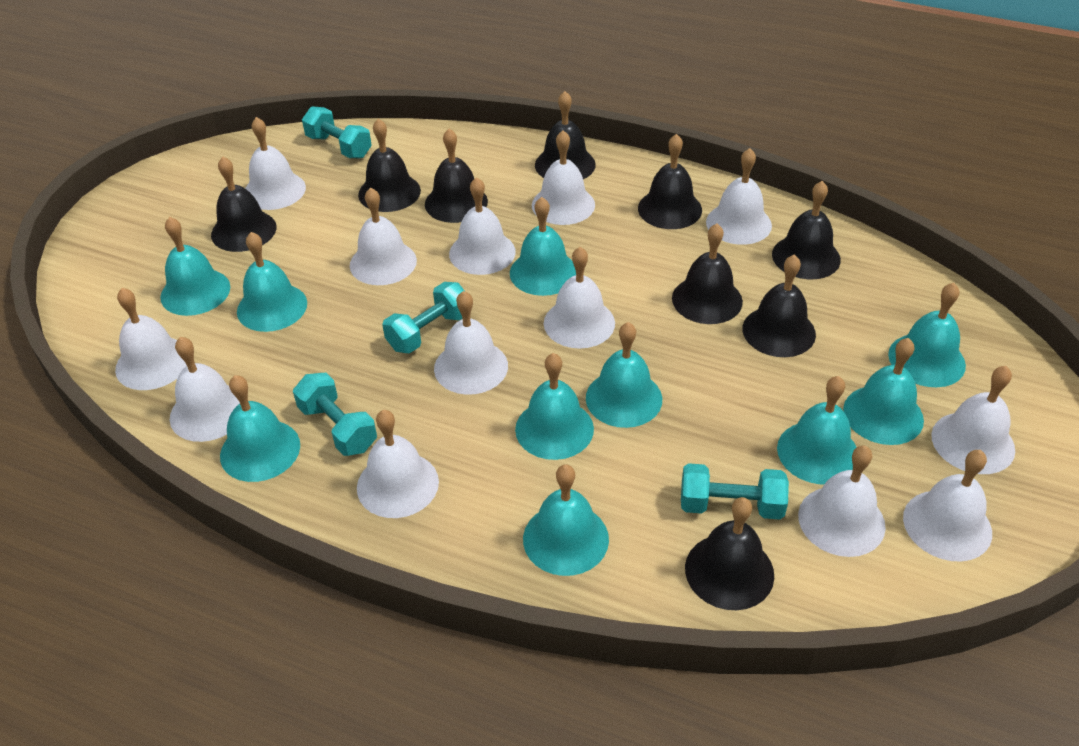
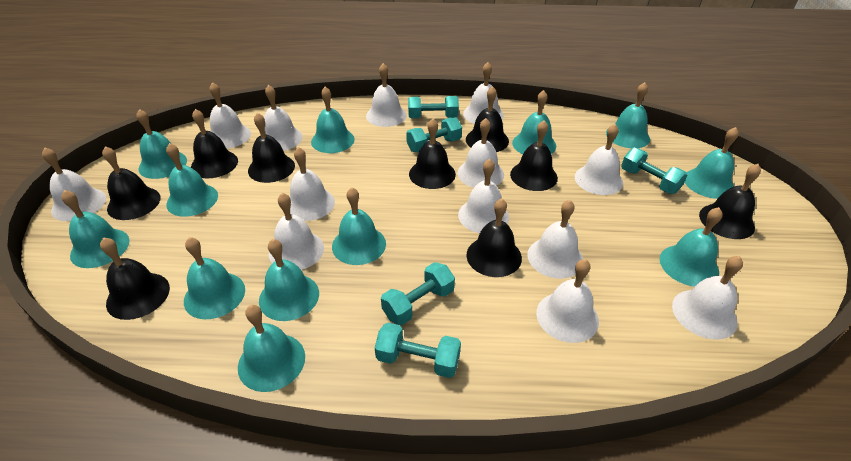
turquoise bell: [160,217,230,316] [220,375,300,482] [237,232,307,332] [510,197,576,296] [515,353,594,460] [523,465,609,576] [586,322,662,428] [777,376,857,484] [843,338,924,445] [888,283,966,387] = 10 -> [61,190,130,268] [136,109,187,179] [166,143,218,217] [184,237,245,319] [238,305,305,392] [259,239,319,321] [311,87,355,153] [332,187,386,265] [512,90,556,154] [606,82,650,148] [660,207,723,287] [685,127,739,199] = 12
turquoise dumbbell: [293,373,377,456] [302,106,372,158] [382,282,465,353] [681,463,789,520] = 4 -> [375,323,461,378] [381,262,455,325] [406,117,462,153] [408,96,459,118] [621,147,687,194] = 5

